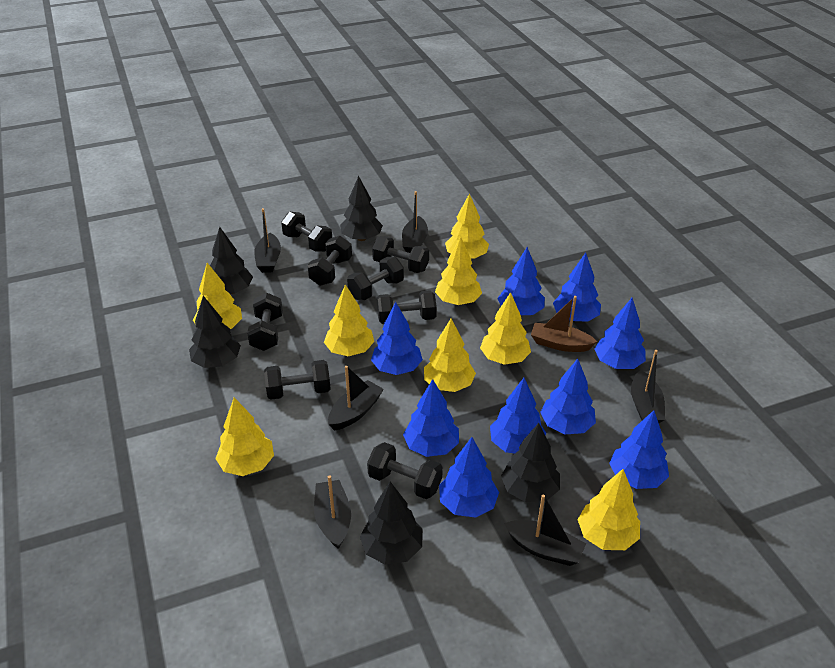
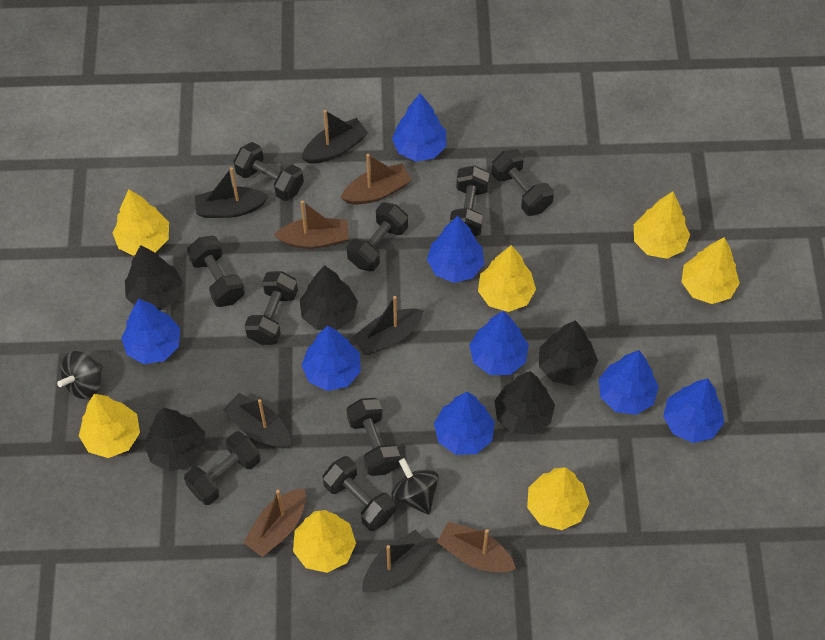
black boat: [254,208,281,273] [314,475,351,549] [328,366,384,431] [402,191,428,253] [504,494,586,566] [631,350,665,423] = 6 -> [195,167,269,218] [223,393,291,448] [301,110,368,163] [352,296,424,355] [362,530,432,592] = 5
black dumbbell: [247,293,283,351] [264,360,331,400] [281,212,332,252] [307,236,352,286] [347,257,404,300] [367,442,443,499] [372,236,429,273] [377,290,437,324] = 8 -> [184,432,261,505] [187,236,245,307] [233,142,304,201] [245,271,298,345] [323,456,395,531] [346,398,400,476] [347,202,408,271] [450,165,489,236] [492,149,554,216] = 9
black spinning top: none = 0 -> [57,351,103,399] [391,458,439,515] = 2
blue tree: [371,302,423,375] [403,379,459,457] [439,437,499,518] [490,378,546,453] [497,247,545,315] [540,359,596,434] [553,253,601,322] [594,298,646,369] [609,410,669,489] = 9 -> [121,299,180,364] [301,326,361,391] [392,93,447,162] [427,216,484,283] [434,392,495,455] [469,311,529,375] [599,350,659,415] [663,378,724,443] = 8
brown boat: [531,296,597,352] = 1 -> [243,488,306,557] [274,201,349,249] [341,154,412,205] [437,521,516,572] = 4
yellow tree: [193,263,242,329] [215,398,274,476] [324,284,374,356] [424,319,476,392] [435,237,482,305] [445,194,489,259] [480,292,531,365] [578,469,640,550] = 8 -> [79,394,140,458] [113,189,169,256] [293,510,356,573] [478,245,536,312] [527,467,589,530] [634,191,690,259] [681,237,740,304] = 7

